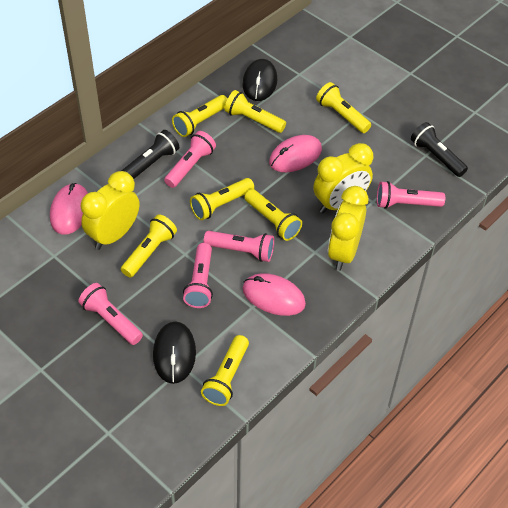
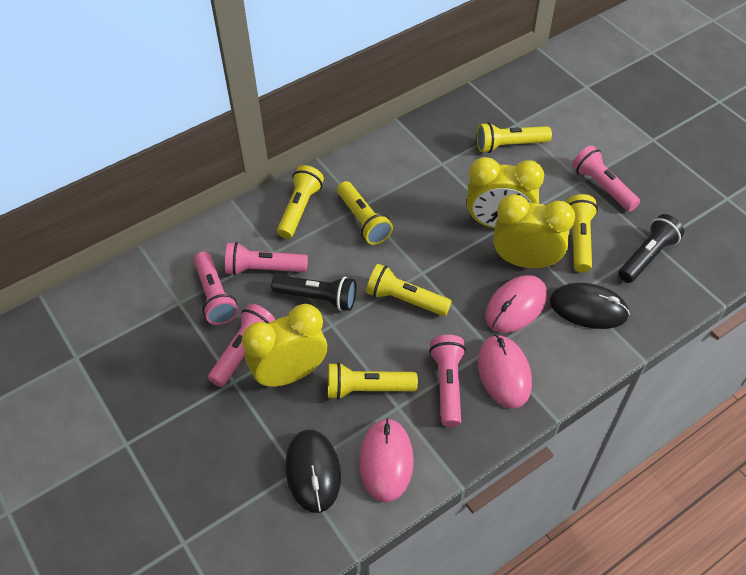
yellow flashlight: [121,214,177,278] [172,95,227,137] [190,178,254,220] [201,335,249,406] [225,90,286,133] [244,189,302,241] [316,82,371,133] = 7 -> [277,165,324,239] [328,362,418,400] [337,181,393,245] [366,264,452,316] [477,122,552,153] [566,194,598,272] = 6

